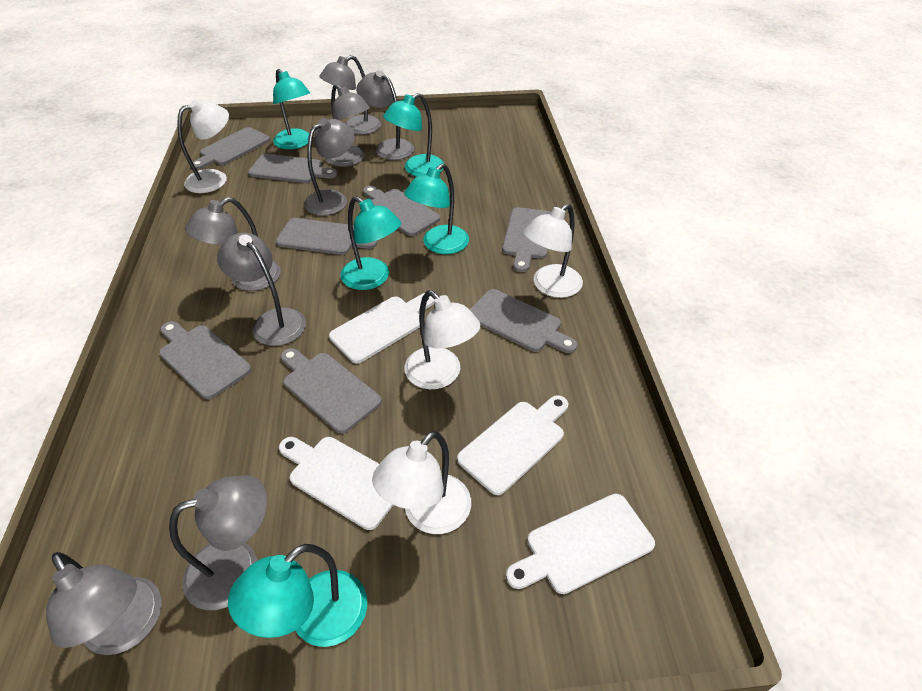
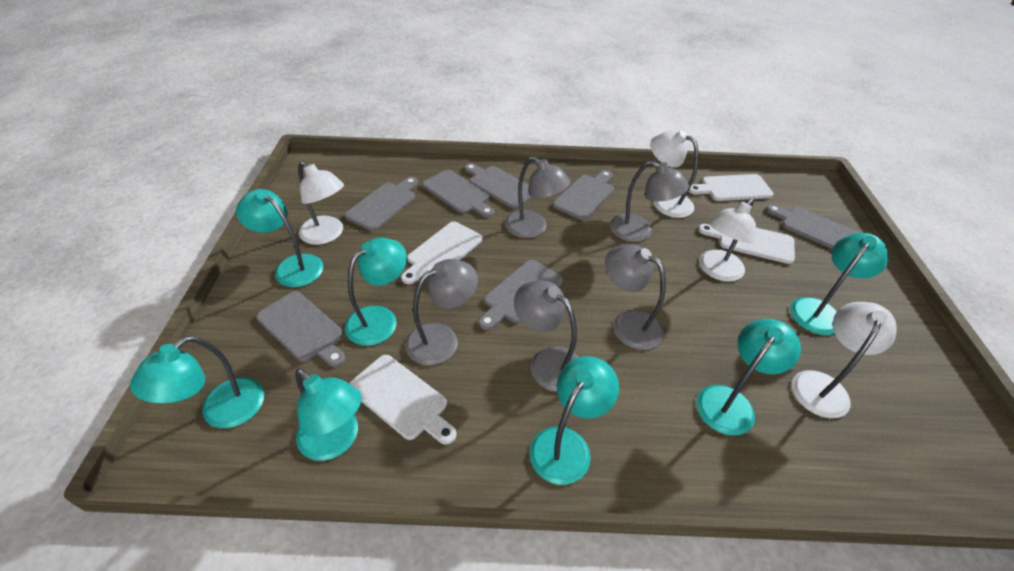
grey cutting board: [159,321,251,399] [193,127,270,170] [248,154,337,183] [276,218,377,255] [281,348,382,433] [363,186,440,236] [469,289,577,353] [502,207,551,272] = 8 -> [256,291,345,367] [345,177,418,231] [422,170,494,218] [465,163,533,209] [479,260,563,330] [553,170,614,220] [766,204,860,249] = 7
grey lamp: [46,552,162,655] [169,475,267,610] [185,197,281,291] [217,232,306,346] [304,118,355,216] [319,55,381,135] [326,84,370,167] [356,70,414,160] = 8 -> [405,259,478,365] [505,157,570,238] [514,280,579,392] [605,245,666,350] [610,161,689,242] = 5
turquoise lamp: [228,544,367,647] [273,69,310,149] [340,196,401,290] [383,93,444,176] [404,164,469,254] = 5 -> [130,336,264,428] [236,189,324,287] [295,368,362,461] [345,238,407,346] [529,356,619,485] [696,319,801,436] [790,233,888,335] = 7

